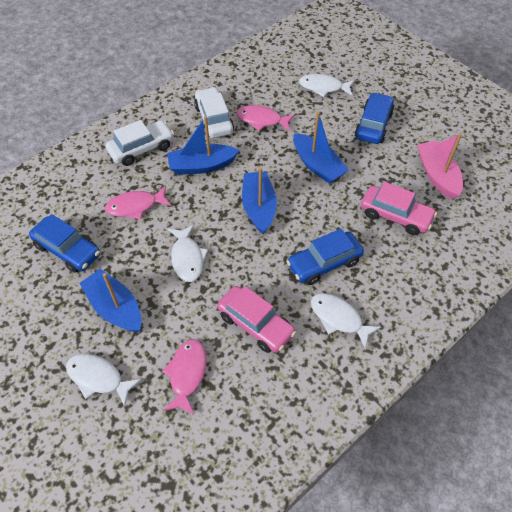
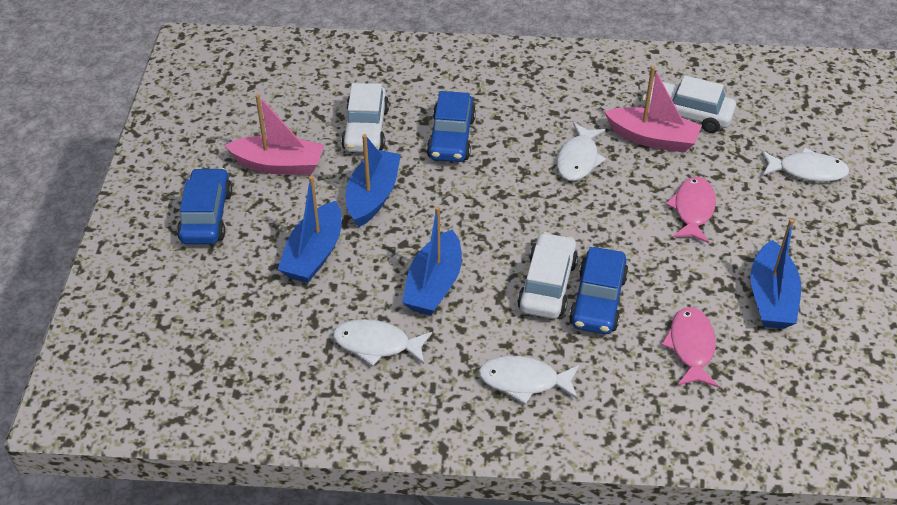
pink boat: [417,133,463,199] = 1 -> [225,94,324,175] [604,66,702,153] = 2
pink car: [217,286,296,353] [361,182,437,235] = 2 -> none = 0
pink fish: [105,186,171,219] [162,339,207,415] [237,105,295,131] = 3 -> [661,307,718,387] [666,177,716,243] = 2
white car: [106,120,174,166] [194,87,234,138] = 2 -> [341,83,389,152] [517,232,578,319] [642,75,736,133] = 3

